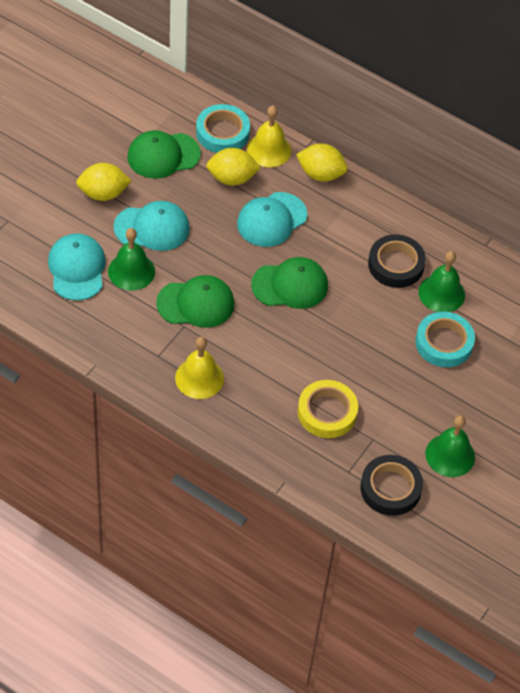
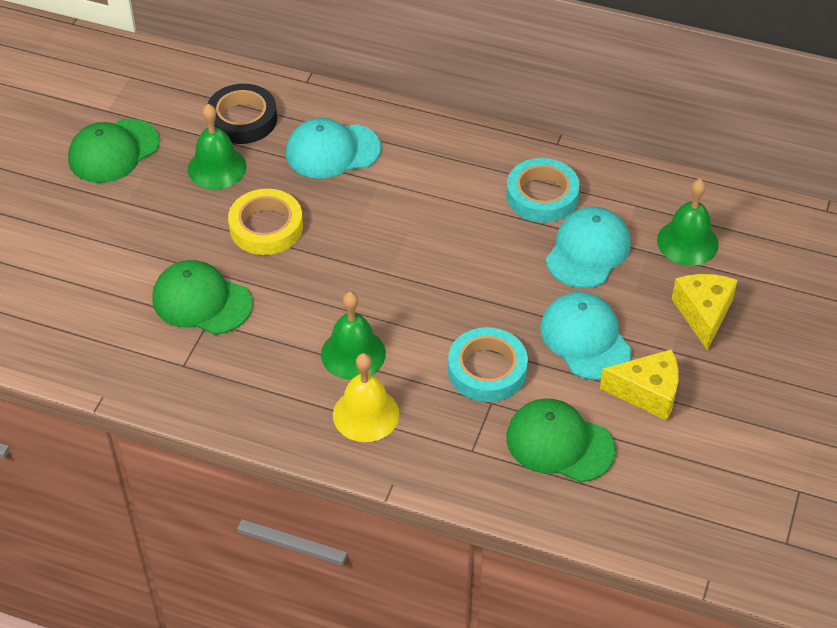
black tape: [360,455,423,516] [368,234,426,288] = 2 -> [207,84,277,144] = 1
yellow bell: [175,337,224,399] [247,106,291,167] = 2 -> [333,353,400,442] = 1
yellow cheese: none = 0 -> [600,349,679,421] [672,274,738,351] = 2
yellow lemon: [76,163,132,201] [206,148,261,186] [296,143,348,182] = 3 -> none = 0

